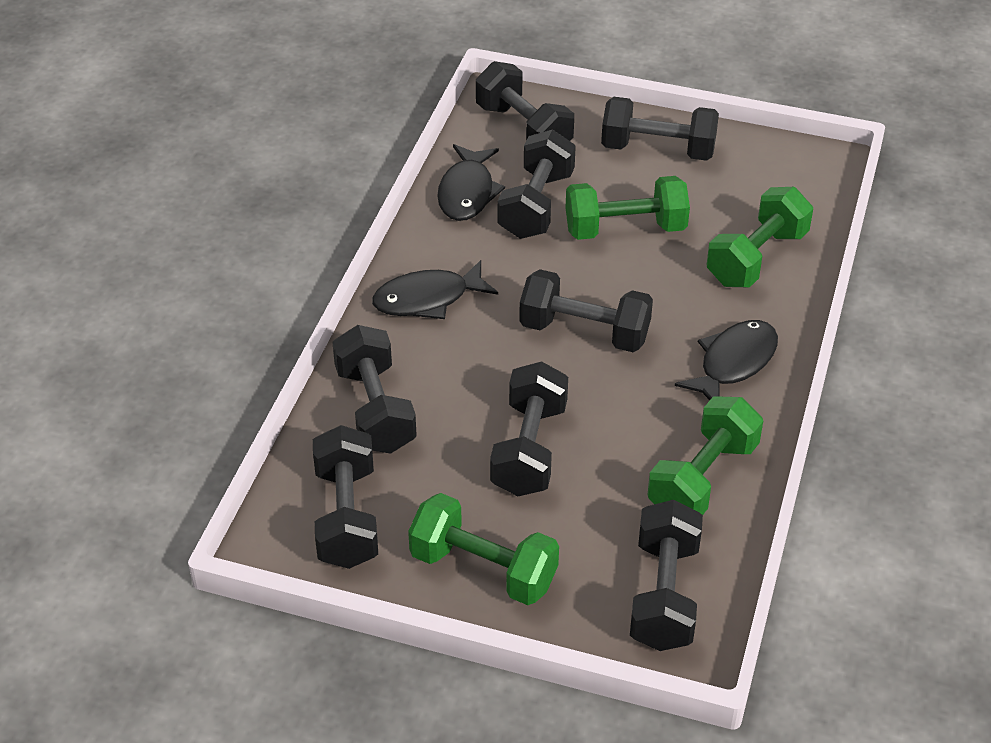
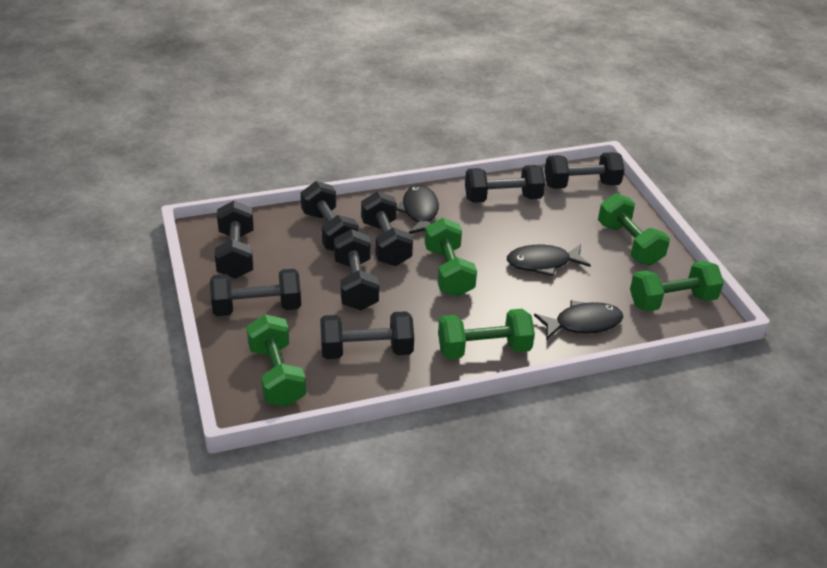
green dumbbell: [408,493,559,605] [565,176,690,240] [648,396,763,515] [707,187,813,288] = 4 -> [247,314,306,407] [425,218,477,297] [438,309,535,359] [598,193,670,266] [630,261,724,312] = 5

